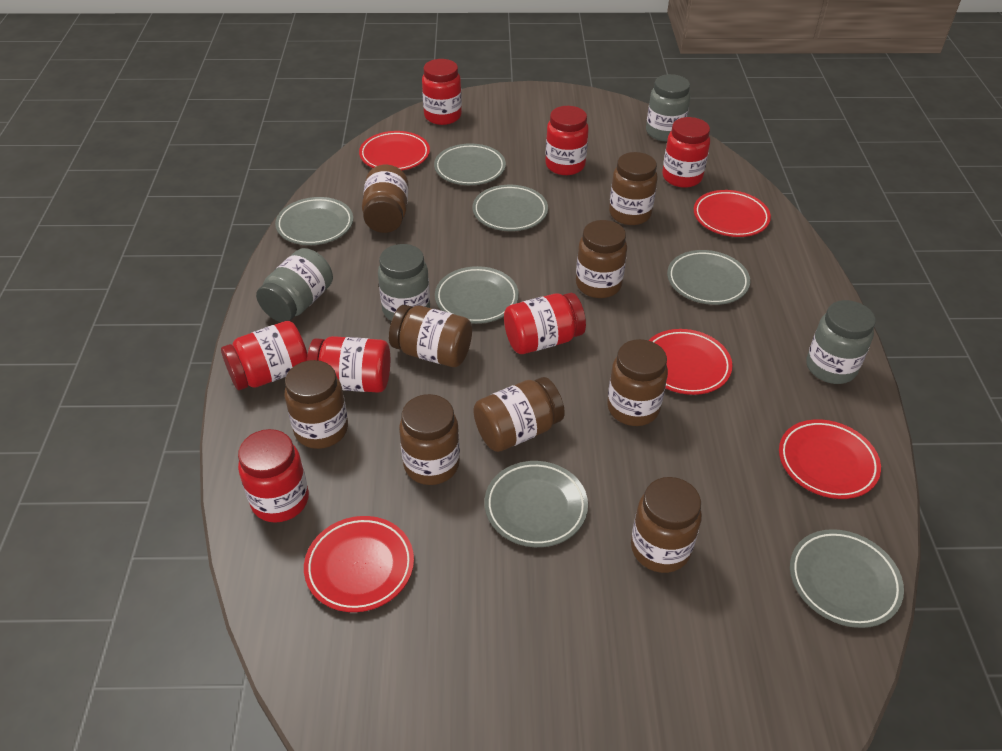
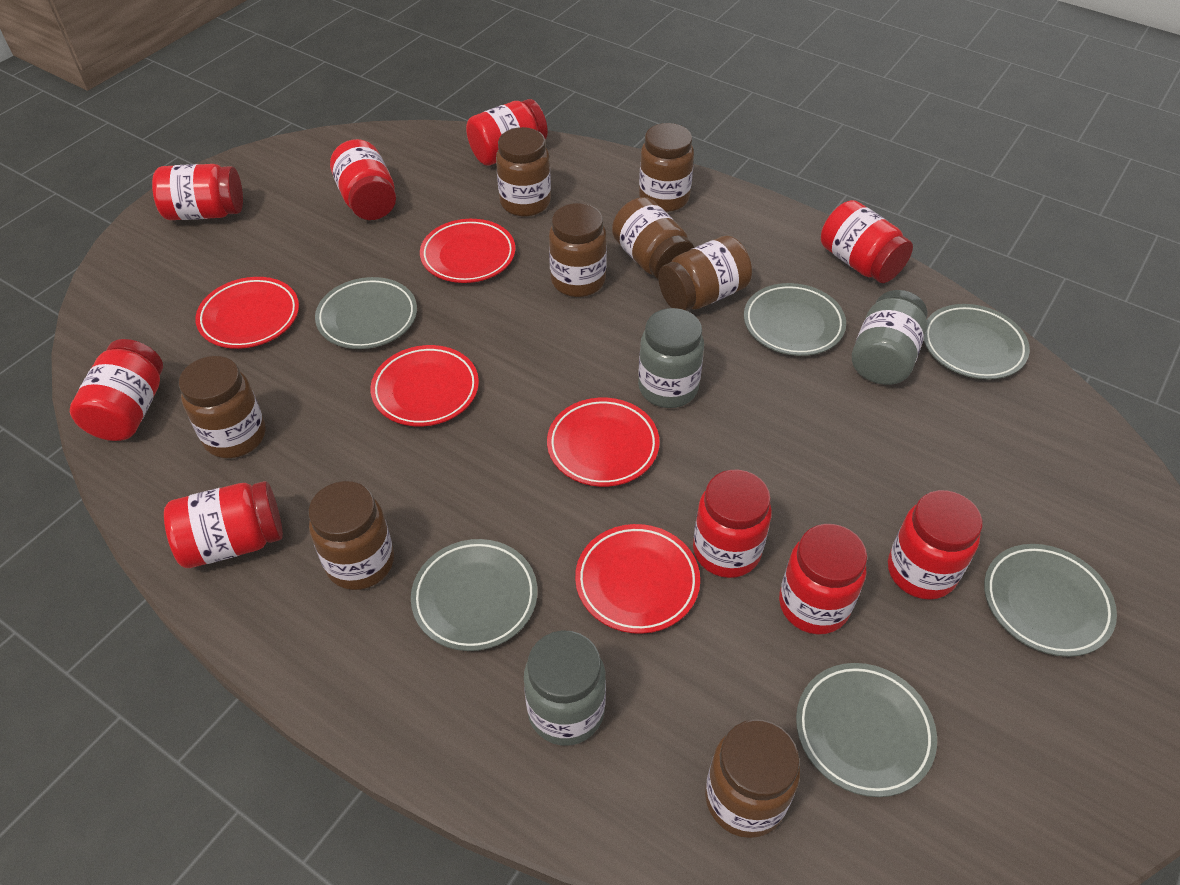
brown jar: [284,360,348,449] [362,165,409,233] [389,305,472,367] [399,394,460,485] [473,377,565,452] [576,220,627,298] [607,339,668,426] [609,152,658,225] [631,477,702,573] = 9 -> [179,356,265,458] [308,481,394,590] [496,127,551,216] [549,203,607,297] [612,197,695,280] [639,123,694,212] [658,236,752,311] [705,719,800,838] = 8
grey jar: [256,248,333,322] [378,244,430,321] [646,74,690,141] [807,300,876,384] = 4 -> [524,630,606,746] [638,308,704,408] [852,290,928,385] = 3
grey plate: [275,197,353,245] [434,143,506,185] [435,266,519,324] [473,185,548,231] [485,461,588,547] [667,250,750,305] [790,529,904,628] = 7 -> [315,277,417,349] [411,539,538,651] [744,283,846,356] [796,663,937,797] [923,304,1030,380] [984,544,1117,657] = 6
red jar: [221,321,307,390] [238,429,309,523] [307,336,390,393] [422,59,462,125] [504,293,586,354] [545,106,589,175] [662,117,710,188] = 7 -> [70,339,163,441] [152,164,243,220] [164,481,283,568] [330,139,396,220] [466,99,548,166] [693,470,772,578] [779,524,867,635] [821,200,913,283] [888,490,983,600] = 9

